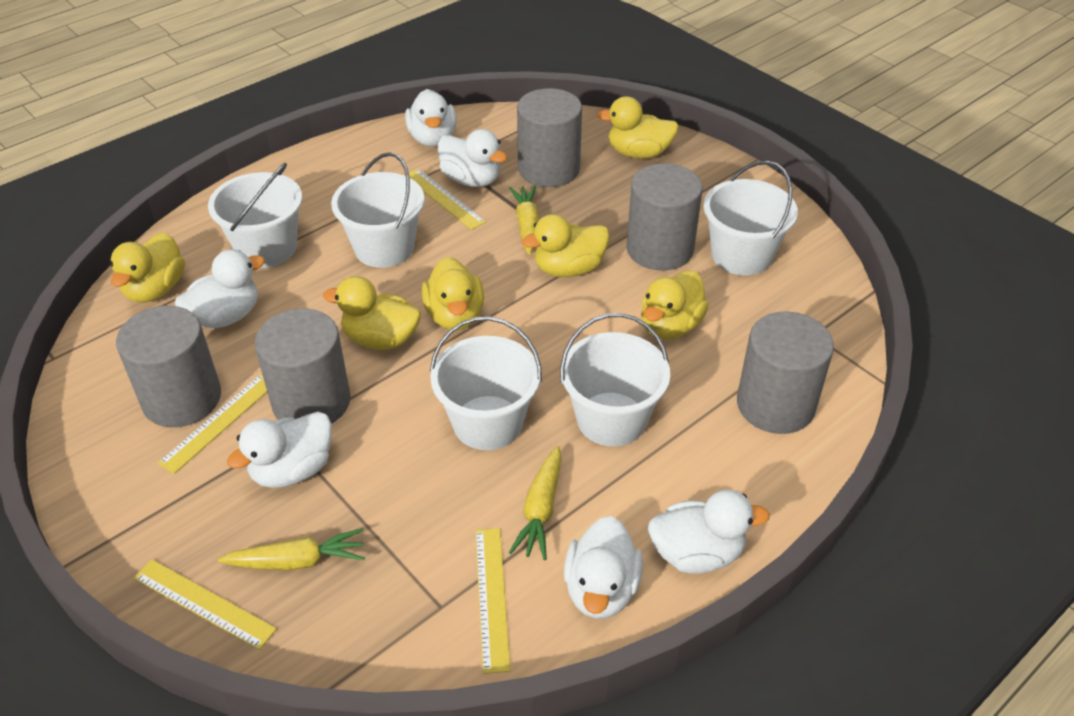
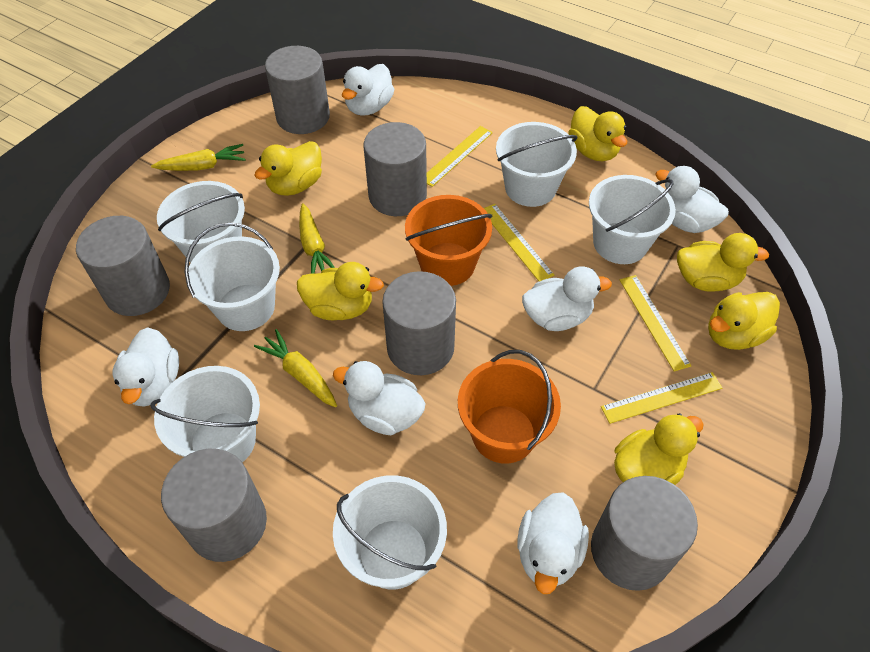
grey cylinder: [116,306,221,427] [255,308,351,424] [517,88,582,187] [626,163,703,271] [737,311,834,434] = 5 -> [76,216,170,316] [161,449,267,562] [265,46,330,134] [363,122,427,216] [382,271,456,375] [591,476,698,591] = 6
orange bucket: none = 0 -> [405,195,492,286] [458,350,561,464] = 2
white bucket: [208,163,302,268] [331,152,424,268] [430,316,542,450] [560,313,670,446] [703,161,798,275] = 5 -> [150,366,260,463] [157,181,245,263] [185,222,280,331] [333,475,447,590] [496,122,577,207] [589,175,676,264] = 6

